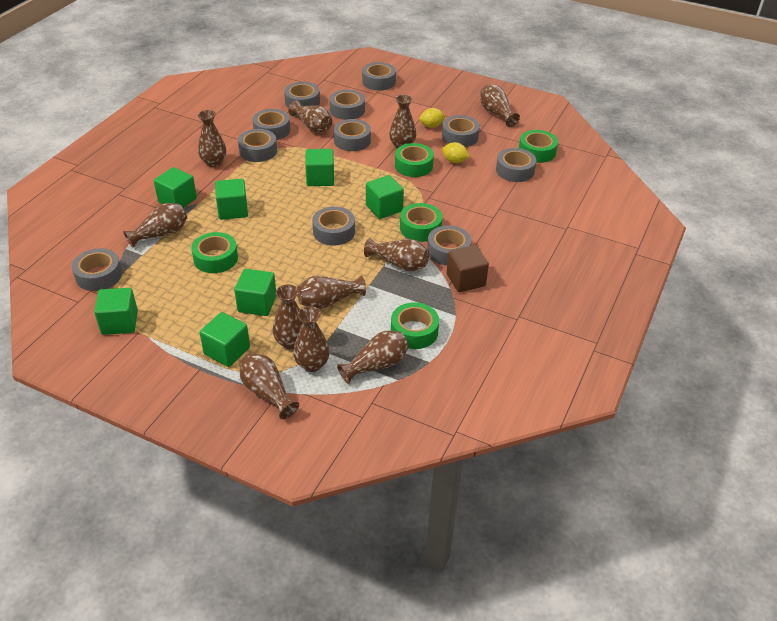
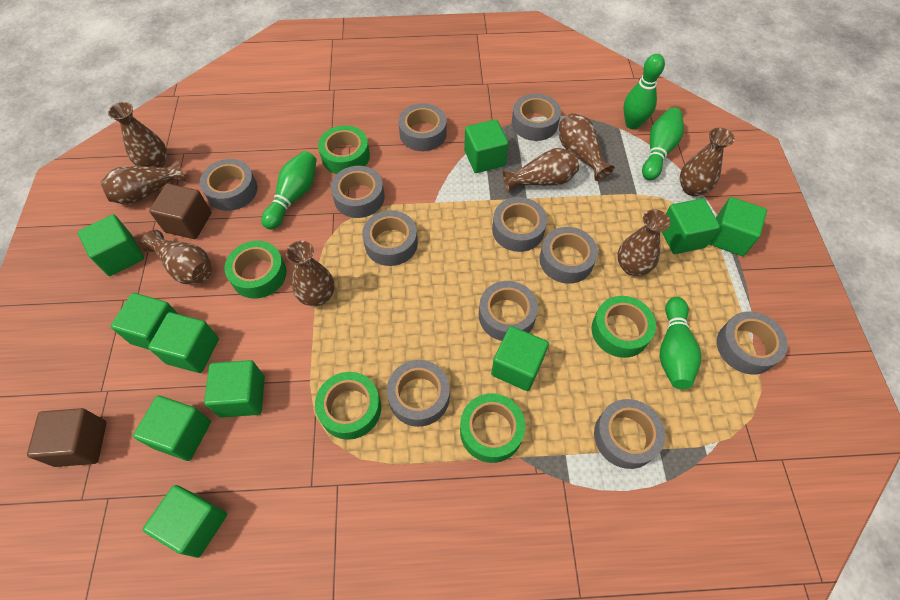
brown cube: [447,245,489,292] = 1 -> [27,408,107,467] [149,184,212,239] = 2
brown vase: [123,203,187,248] [198,110,226,167] [239,353,299,419] [273,284,303,350] [288,100,332,133] [293,306,330,372] [297,276,366,309] [337,331,409,384] [364,238,429,271] [389,95,416,148] [480,85,520,127] = 11 -> [100,160,186,205] [108,102,167,167] [141,230,212,284] [285,241,334,306] [503,148,579,192] [559,113,615,181] [617,209,671,276] [680,128,735,196] = 8
green bowling pin: none = 0 -> [261,151,316,230] [623,54,665,129] [642,108,684,180] [659,297,702,389] = 4
green cube: [94,288,138,335] [154,167,197,208] [200,312,250,367] [215,179,248,220] [234,269,276,316] [305,149,334,186] [366,175,404,219] = 7 -> [78,214,144,276] [111,293,178,350] [133,396,211,461] [143,485,227,558] [148,312,219,373] [204,360,265,418] [464,119,509,173] [491,326,549,391] [662,198,720,254] [709,197,767,256] = 10
yellow lemon: [419,108,446,128] [442,142,469,163] = 2 -> none = 0

